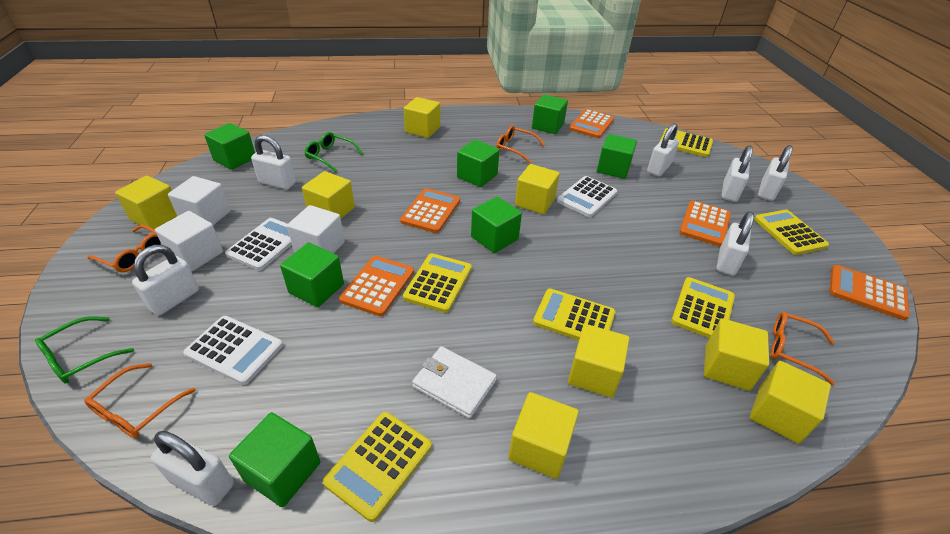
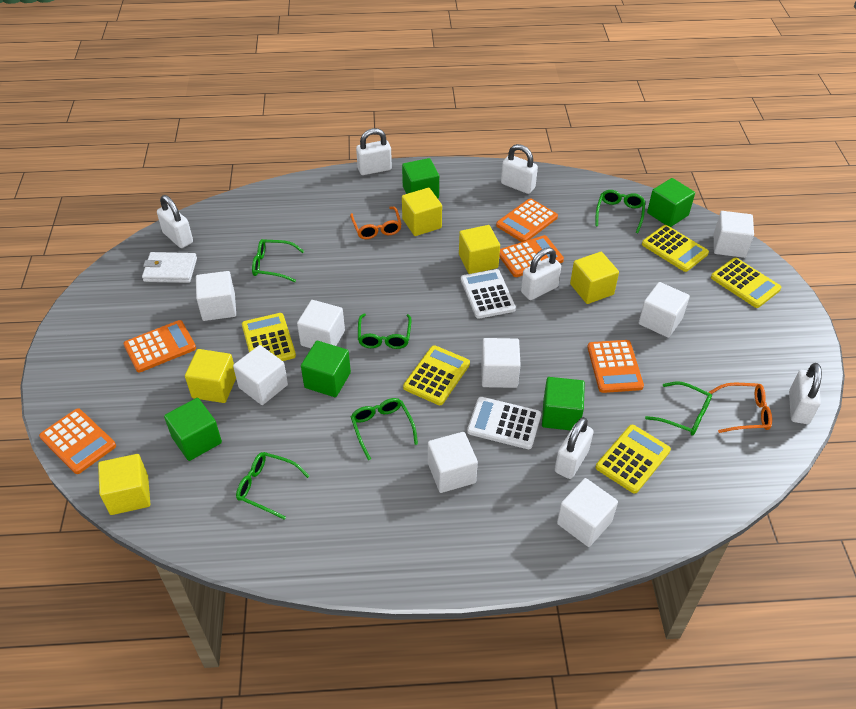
green cube: [204,123,255,170] [229,412,321,508] [280,243,344,307] [457,140,500,187] [471,197,522,253] [532,94,568,134] [597,134,637,179] = 7 -> [164,398,222,461] [301,341,351,397] [402,158,439,198] [542,377,585,430] [647,178,695,227] = 5
green glasses: [35,317,134,384] [304,132,363,172] = 2 -> [236,452,309,520] [252,239,305,282] [351,398,418,460] [358,314,412,349] [595,190,645,233] [645,381,712,436] = 6
orange glasses: [84,363,196,438] [87,225,162,272] [496,125,545,163] [771,312,835,385] = 4 -> [350,207,402,239] [709,383,772,433] = 2
white calculator: [183,316,283,385] [225,218,292,270] [557,176,617,217] = 3 -> [461,269,516,319] [467,397,541,449] = 2
white cube: [155,211,223,272] [168,176,231,225] [287,205,345,253] = 3 -> [196,271,236,321] [233,345,288,405] [297,300,345,348] [428,432,478,493] [481,338,521,388] [557,478,618,547] [639,282,690,338] [714,211,754,258] = 8
white padlock: [132,245,199,316] [151,431,234,506] [251,135,296,189] [647,123,679,176] [717,212,754,275] [722,145,753,202] [758,145,793,201] = 7 -> [157,195,193,248] [356,128,392,175] [501,144,538,194] [521,248,561,300] [555,417,593,479] [789,363,822,424] = 6
yellow calculator: [323,412,432,522] [403,253,472,313] [533,289,615,340] [660,128,713,157] [671,277,735,338] [754,210,829,255] = 6 -> [242,313,296,361] [403,345,470,405] [596,425,671,494] [642,225,709,272] [711,258,781,308] = 5
yellow cube: [115,176,177,230] [302,171,355,219] [404,97,440,138] [508,392,579,479] [515,164,560,214] [568,324,629,398] [704,318,769,391] [750,361,831,444] = 8 -> [98,454,150,515] [185,349,236,403] [402,188,442,236] [459,225,500,274] [570,252,619,304] = 5

